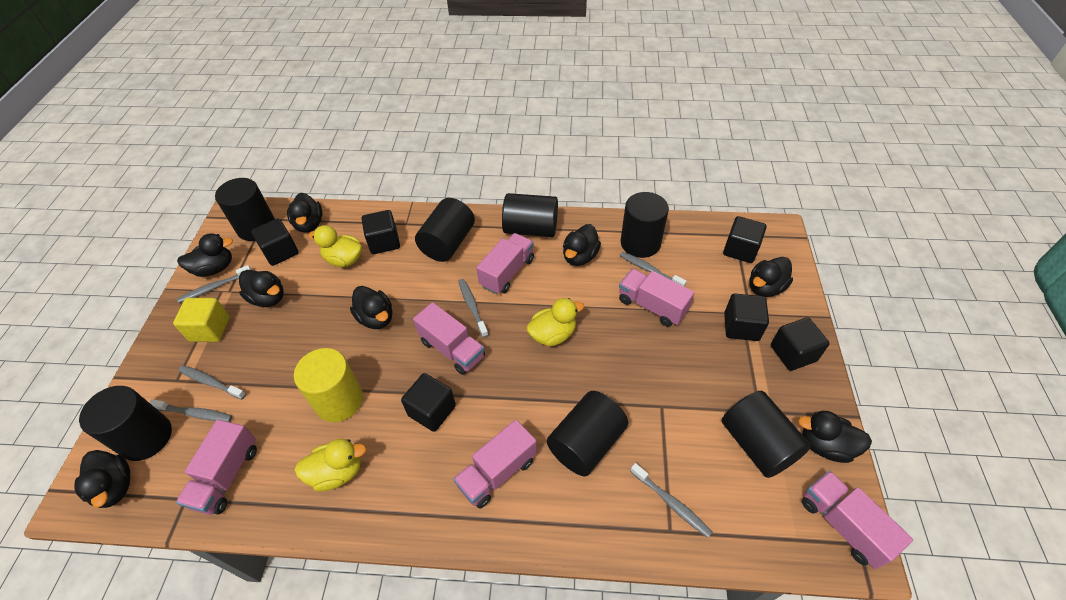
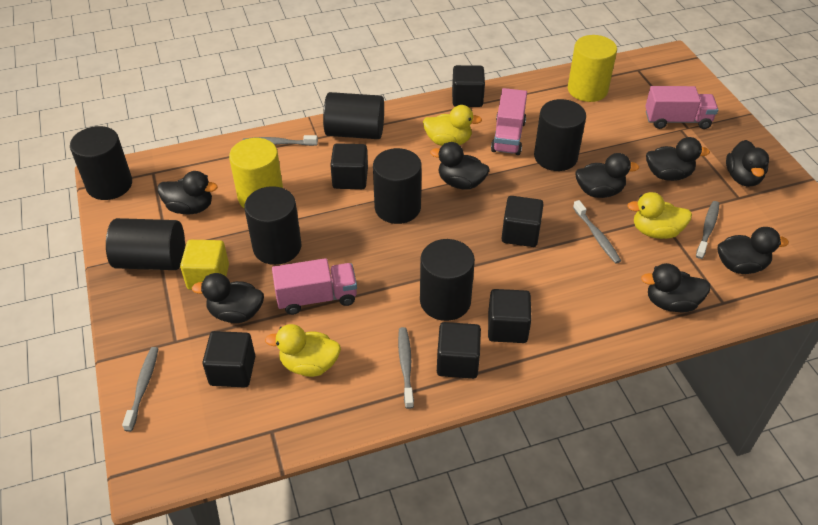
grey toothbrush: [149,399,232,422] [177,265,251,303] [178,365,246,400] [458,279,488,338] [619,252,687,287] [630,463,712,538] = 6 -> [122,347,159,432] [243,135,318,146] [398,327,414,409] [573,200,621,264] [696,201,719,259] = 5
pink truck: [176,420,257,515] [413,302,485,375] [453,420,537,509] [476,233,534,294] [619,269,694,327] [802,471,913,569] = 6 -> [272,258,357,315] [491,88,527,155] [645,86,718,129] = 3
yellow cylinder: [294,348,363,422] = 1 -> [229,138,283,208] [568,35,617,102] = 2

